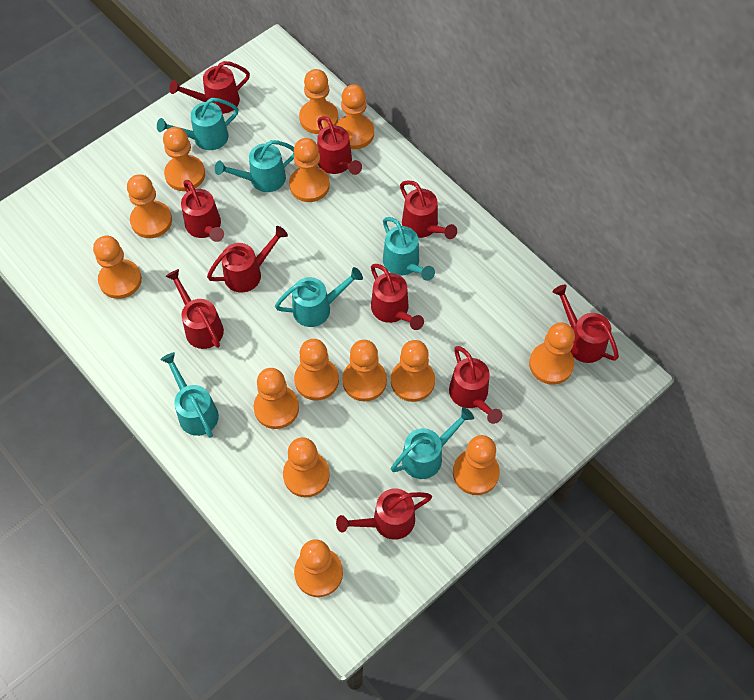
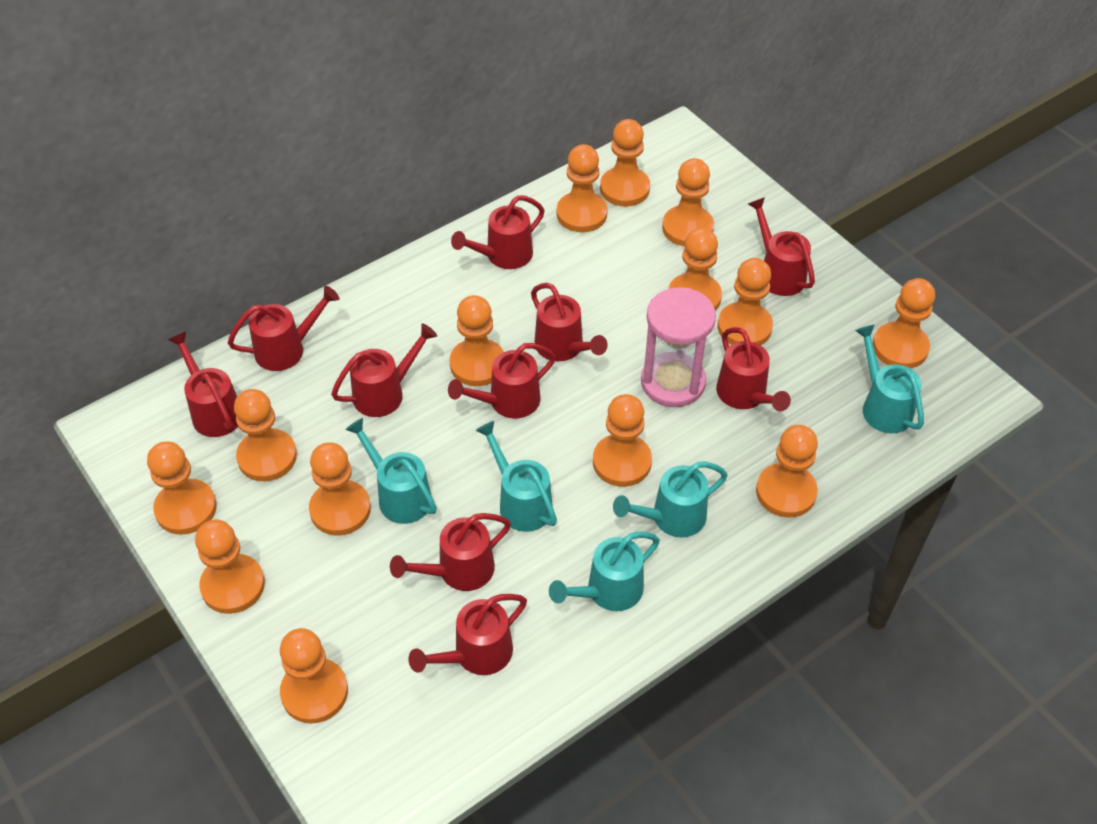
pink hourglass: none = 0 -> [641,287,716,407] = 1
turquoise watering can: [157,98,238,150] [160,352,219,438] [215,140,294,192] [275,267,363,327] [383,217,435,281] [391,407,474,479] = 6 -> [345,418,437,524] [476,421,557,532] [549,532,660,611] [613,462,728,537] [855,325,924,433] = 5

